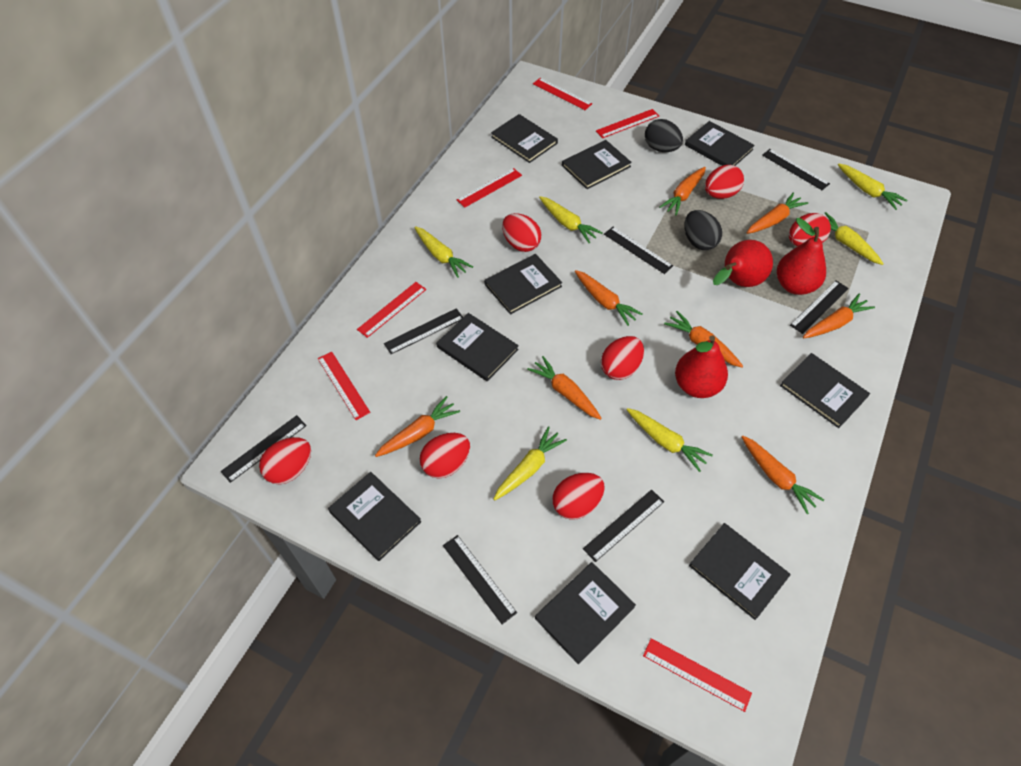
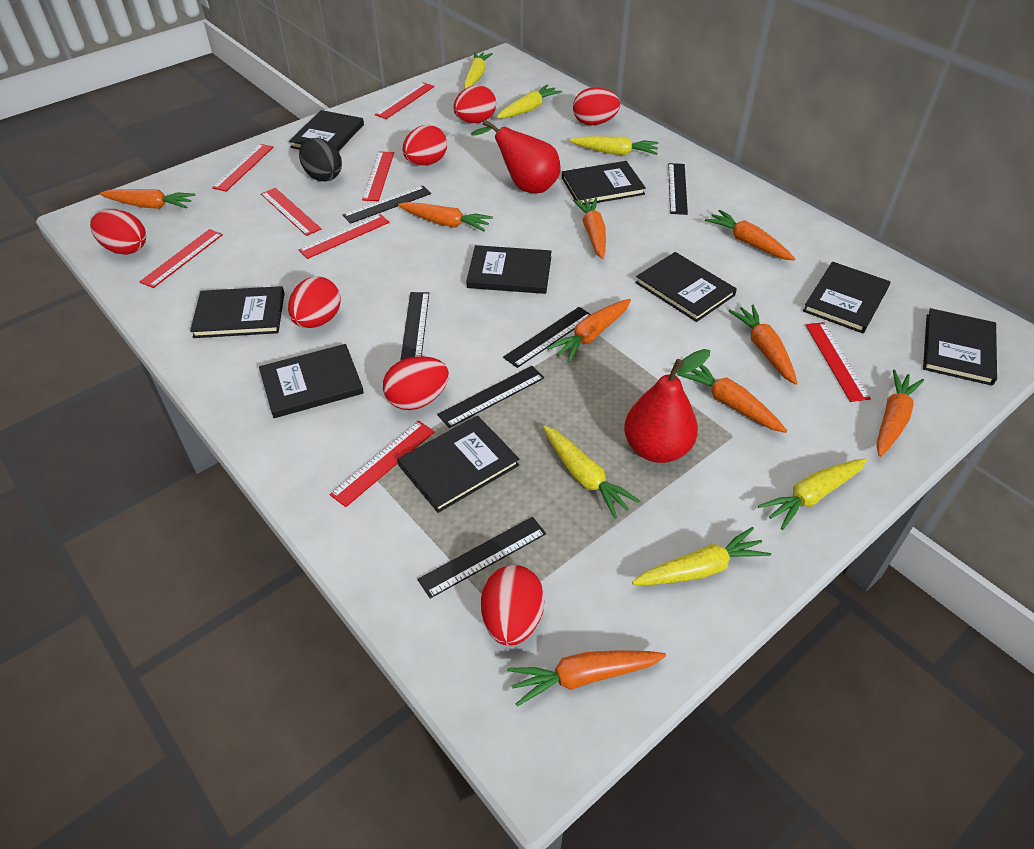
black egg: [645,119,683,152] [685,210,722,250] = 2 -> [299,138,342,182] = 1
black ruler: [221,415,307,483] [384,308,463,354] [443,535,517,624] [583,489,664,562] [604,227,673,274] [762,149,830,190] [790,281,849,334] = 7 -> [343,186,431,224] [400,292,429,361] [417,517,546,599] [437,366,544,428] [503,307,591,368] [668,163,688,215] = 6
orange carrot: [375,396,460,457] [527,356,602,420] [575,270,642,326] [659,167,706,215] [664,311,743,368] [742,436,824,514] [747,192,808,234] [803,294,875,338] = 8 -> [99,189,195,209] [398,202,493,231] [508,650,666,706] [547,299,631,362] [573,198,606,259] [677,365,787,433] [705,210,795,261] [729,305,798,385] [877,370,924,457] = 9
red pear: [675,335,728,398] [713,240,773,287] [777,218,826,295] = 3 -> [471,120,561,193] [624,349,710,463] = 2
red ruler: [318,352,370,420] [357,282,426,338] [457,168,522,208] [533,78,592,110] [596,109,659,138] [643,638,752,712] = 6 -> [139,229,223,288] [212,144,274,192] [261,188,321,236] [298,214,390,259] [330,421,435,507] [362,151,394,201] [375,82,434,119] [806,322,871,402] = 8

